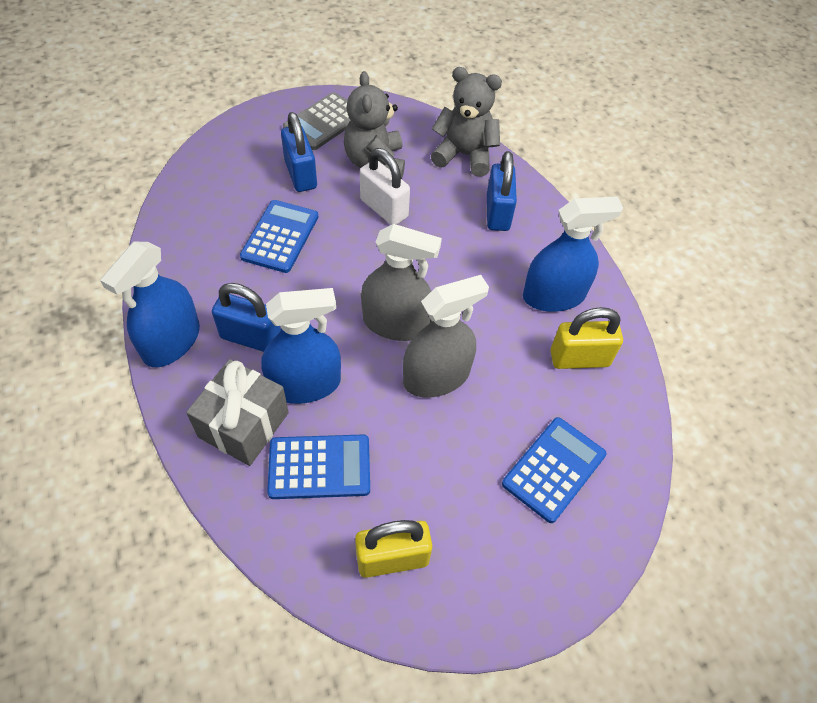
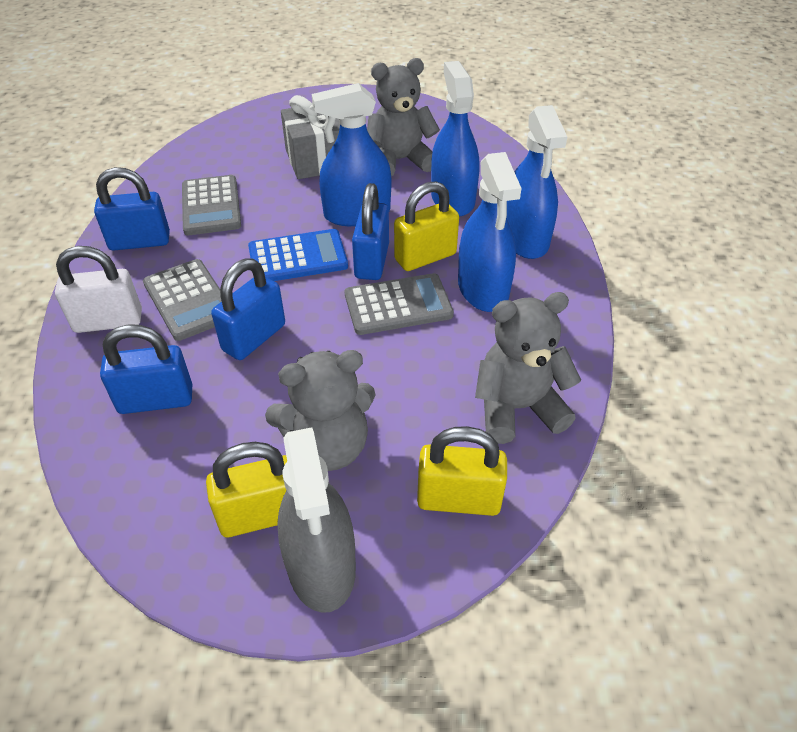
blue calculator: [240,200,318,273] [267,434,370,499] [502,417,606,523] = 3 -> [248,229,348,281] = 1
blue padlock: [212,283,281,352] [281,112,317,192] [487,151,517,231] = 3 -> [94,167,170,250] [100,324,192,414] [211,258,285,360] [352,183,389,280] = 4
blue spray bottle: [100,242,200,367] [261,288,341,404] [523,197,623,312] = 3 -> [312,83,391,226] [431,61,479,217] [458,152,522,312] [507,105,567,259] = 4
grey calculator: [283,92,350,150] = 1 -> [143,259,222,341] [182,175,241,235] [345,273,454,335] = 3
grey spray bottle: [361,224,442,341] [403,275,489,398] = 2 -> [277,427,356,613] = 1
grey teddy bear: [344,71,405,179] [431,67,502,177] = 2 -> [265,350,375,471] [367,58,440,177] [475,292,581,444] = 3
yellow padlock: [355,520,432,578] [550,307,623,369] = 2 -> [206,442,287,537] [394,181,459,271] [417,426,507,516] = 3

